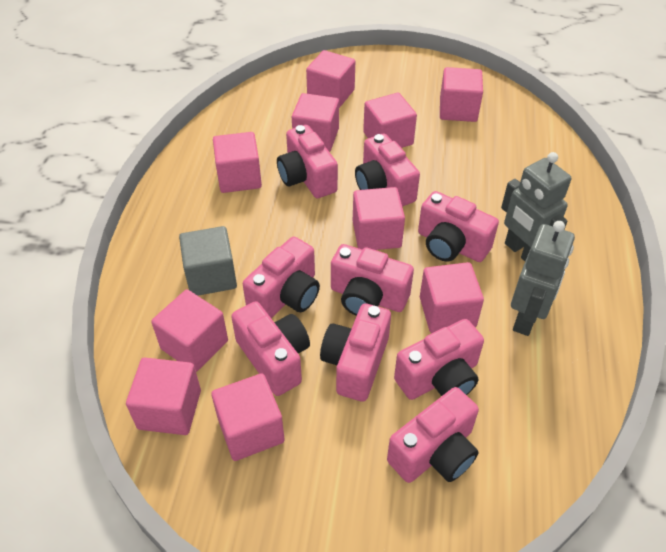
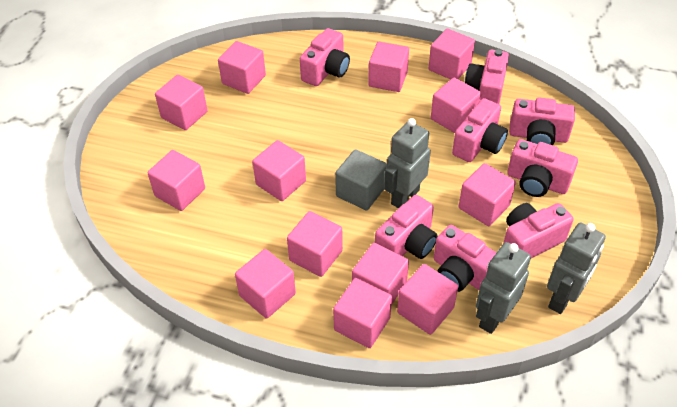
grey robot: [501,152,571,261] [511,221,575,336] = 2 -> [384,118,431,208] [476,242,531,334] [547,223,606,314] = 3
pink camera: [231,301,310,396] [243,236,320,318] [277,125,338,198] [320,303,391,402] [331,244,414,316] [355,134,420,207] [387,387,479,483] [394,319,484,400] [418,191,499,262] = 9 -> [300,28,350,86] [375,195,438,259] [434,225,497,292] [452,98,508,162] [465,49,509,104] [503,203,574,258] [507,139,578,197] [509,98,575,145] = 8
pink cube: [126,358,201,435] [151,290,228,372] [211,373,285,461] [213,132,262,193] [292,93,339,152] [306,50,355,108] [353,187,405,250] [363,93,417,148] [420,262,484,333] [440,67,483,122] = 10 -> [148,150,205,211] [155,75,208,130] [218,41,266,94] [235,249,296,319] [252,140,306,201] [287,211,343,277] [333,278,392,348] [352,243,409,305] [368,42,409,92] [397,264,458,335] [429,29,475,79] [431,77,482,133] [459,163,516,226] = 13

